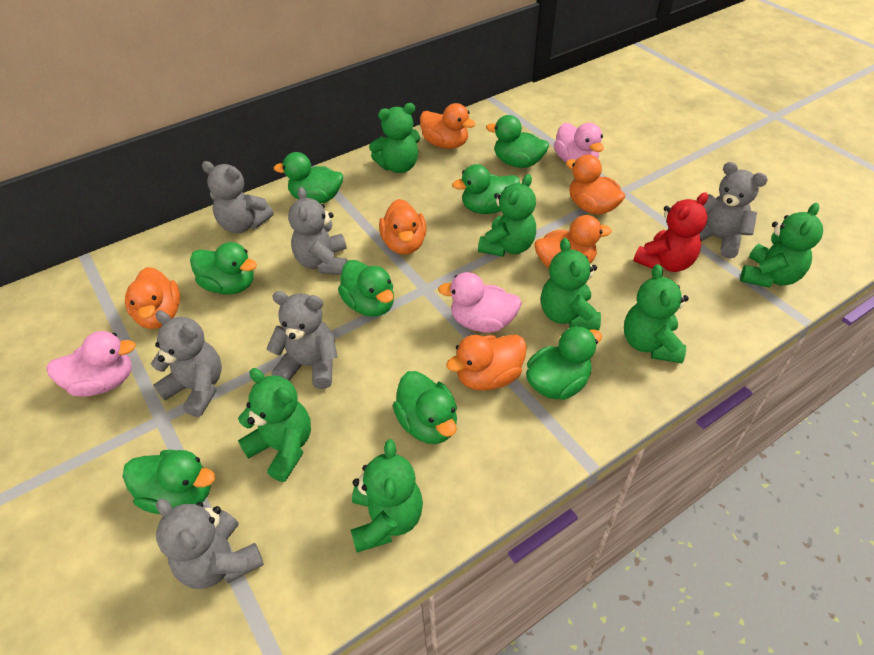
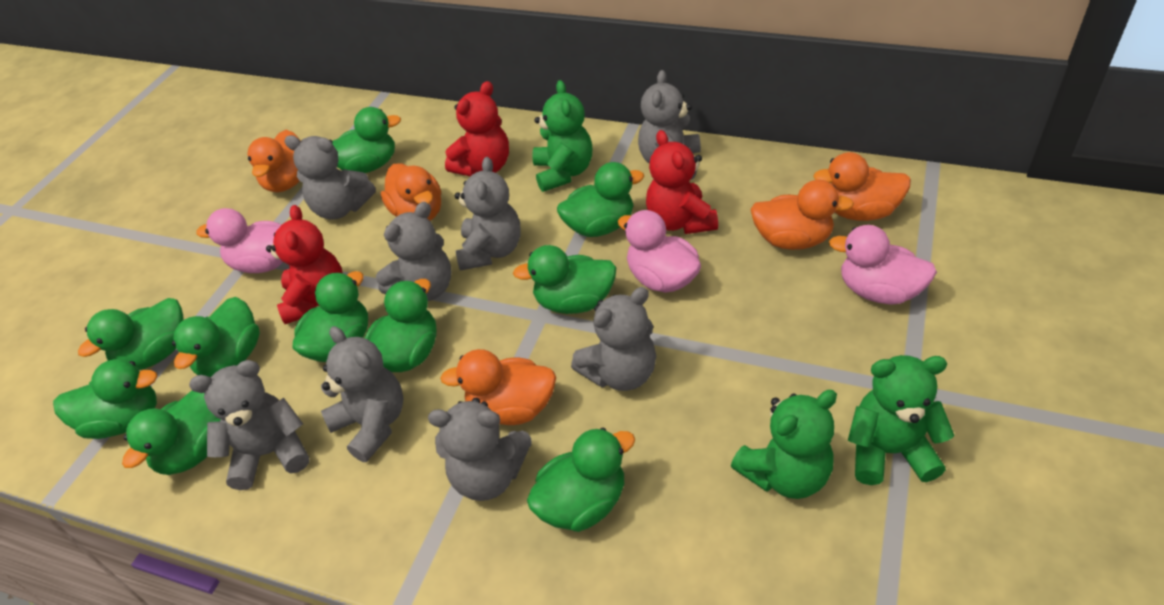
green duck: [122,450,215,514] [190,242,257,294] [273,152,343,204] [338,260,394,317] [393,371,457,444] [452,164,520,214] [486,115,549,168] [526,326,602,400] = 8 -> [53,359,158,439] [78,298,184,370] [122,391,220,475] [172,297,260,377] [292,271,368,362] [333,107,401,173] [364,279,436,372] [513,245,617,314] [527,428,635,532] [557,162,644,237] = 10
green teddy bear: [238,368,311,482] [351,439,423,552] [369,103,420,173] [478,174,536,257] [541,238,601,330] [624,264,689,363] [740,203,823,288] = 7 -> [532,80,592,192] [731,390,837,499] [848,355,955,485] = 3
grey teddy bear: [151,310,222,417] [156,499,264,589] [202,161,274,233] [266,291,338,389] [288,187,348,275] [699,162,768,259] = 6 -> [189,360,309,490] [284,135,376,220] [321,326,404,462] [376,202,452,301] [428,398,532,501] [455,157,521,271] [571,287,656,391] [638,70,701,180] = 8
orange duck: [125,267,180,329] [379,199,427,255] [420,103,476,149] [446,334,527,391] [535,215,612,268] [566,155,625,215] = 6 -> [247,130,301,192] [381,163,441,221] [440,349,556,425] [750,180,854,250] [813,152,911,221] = 5
red teddy bear: [633,192,708,272] = 1 -> [266,205,343,324] [445,81,509,176] [646,130,718,234] = 3

